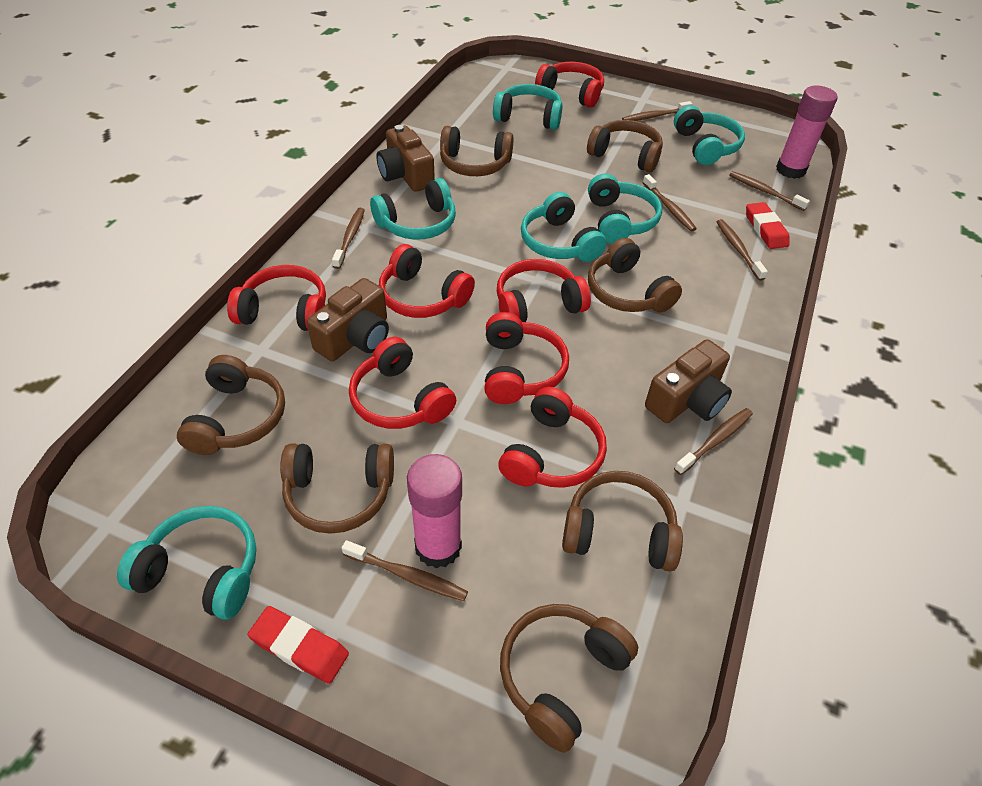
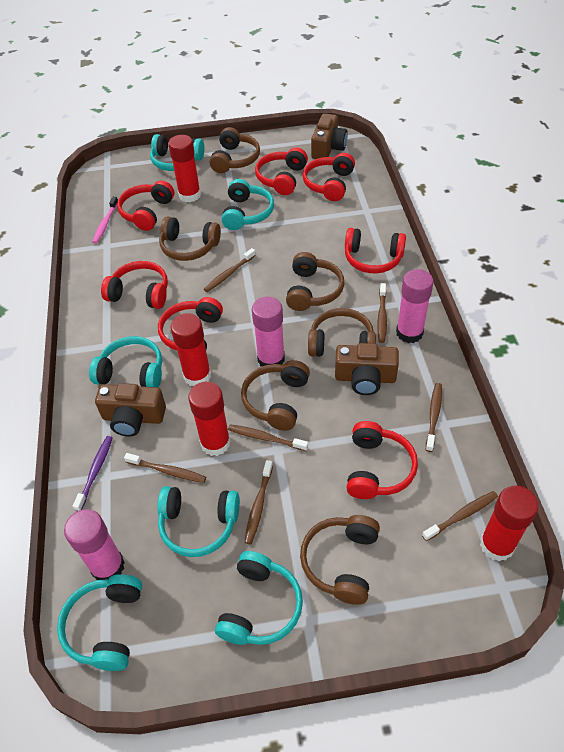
brown headphones: [177,355,285,455] [280,444,394,534] [440,126,514,176] [500,604,638,753] [562,471,683,572] [587,120,663,172] [588,238,682,313] = 7 -> [159,217,221,261] [210,127,260,173] [241,360,310,431] [286,252,344,311] [300,515,380,605] [308,308,376,357] = 6
pink glue stick: [407,454,462,568] [776,86,837,179] = 2 -> [64,509,125,580] [252,297,285,367] [396,269,434,343] = 3
pink toothbrush: none = 0 -> [93,197,118,244] = 1
purple toothbrush: none = 0 -> [72,436,113,511] = 1
red eraser: [248,606,349,684] [746,202,790,249] = 2 -> none = 0
red glue stick: none = 0 -> [168,135,201,202] [171,313,211,386] [188,382,231,456] [480,486,538,561] = 4

